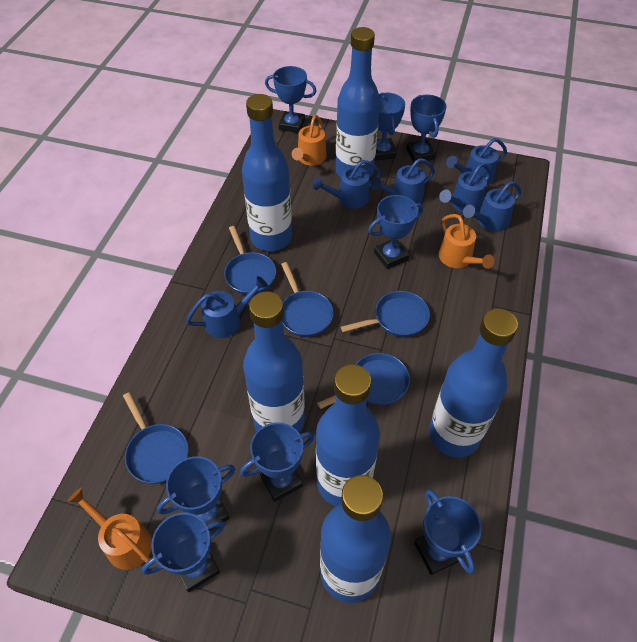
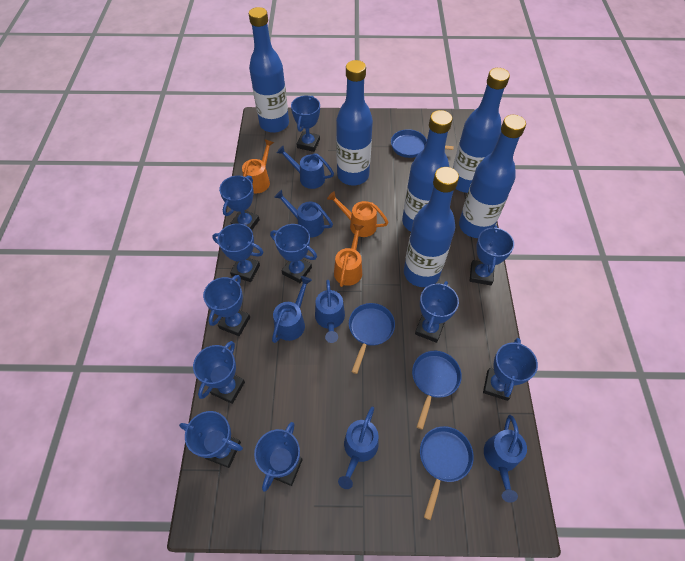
blue pan: [123,392,188,484] [224,226,276,295] [281,262,334,337] [317,353,410,409] [341,291,430,337] = 5 -> [349,303,395,374] [391,129,454,158] [412,351,462,430] [420,426,474,520] = 4
blue trophy: [142,513,225,592] [157,456,235,531] [240,422,314,502] [265,66,316,133] [368,195,423,269] [375,93,405,161] [406,95,446,163] [414,489,482,575] = 8 -> [179,411,243,468] [193,341,245,404] [203,275,250,336] [212,224,264,282] [219,175,260,230] [254,422,303,492] [270,224,317,283] [291,96,320,152] [415,281,459,343] [470,225,514,285] [483,338,538,401] = 11

